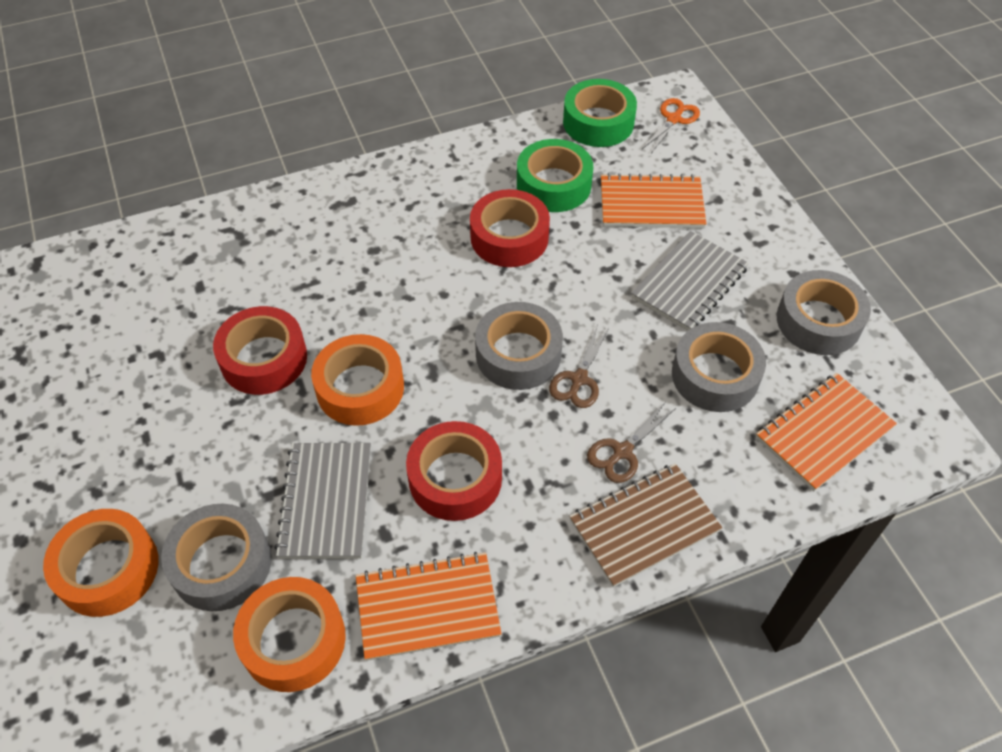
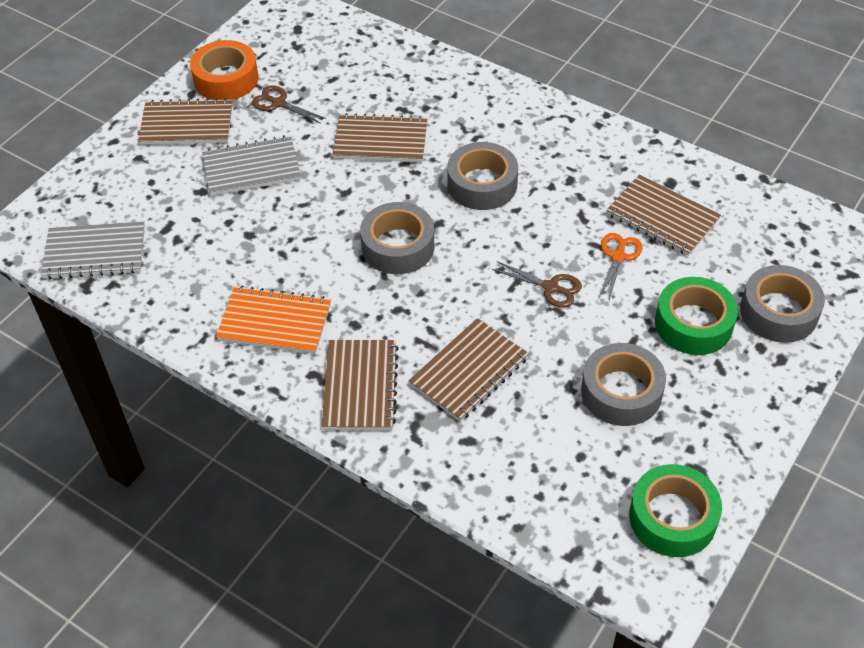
brown notebook: [569,463,722,587] = 1 -> [138,98,233,145] [322,340,399,430] [332,113,428,162] [409,318,529,422] [607,175,721,256] = 5
orange notebook: [356,552,502,661] [601,173,707,228] [756,373,897,491] = 3 -> [216,285,331,354] = 1
orange tape: [43,509,159,617] [233,577,346,692] [311,334,404,426] = 3 -> [190,40,259,100] = 1
red tape: [213,306,307,395] [406,421,502,521] [470,189,550,267] = 3 -> none = 0

